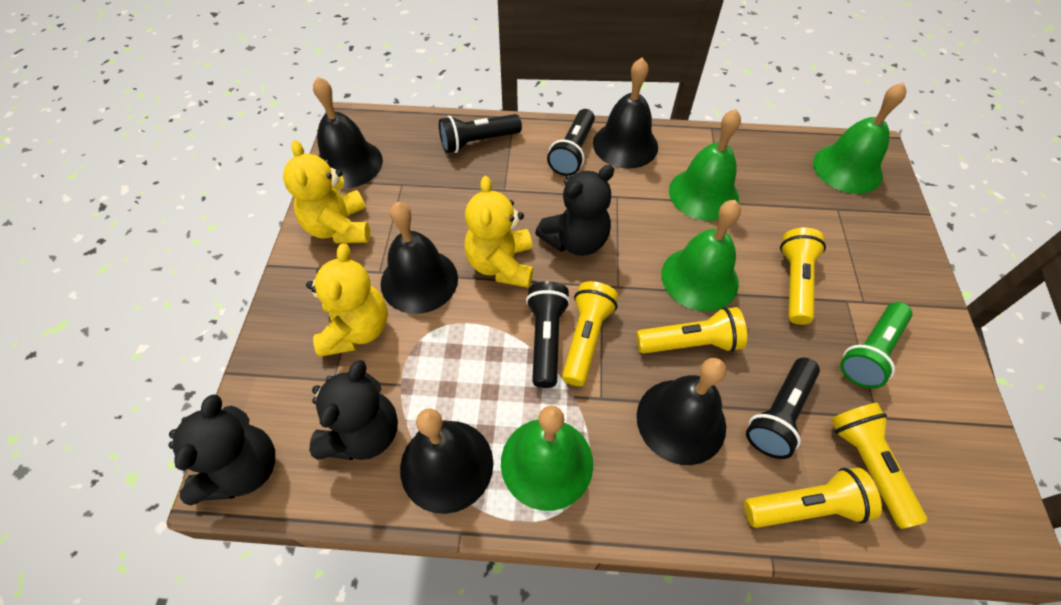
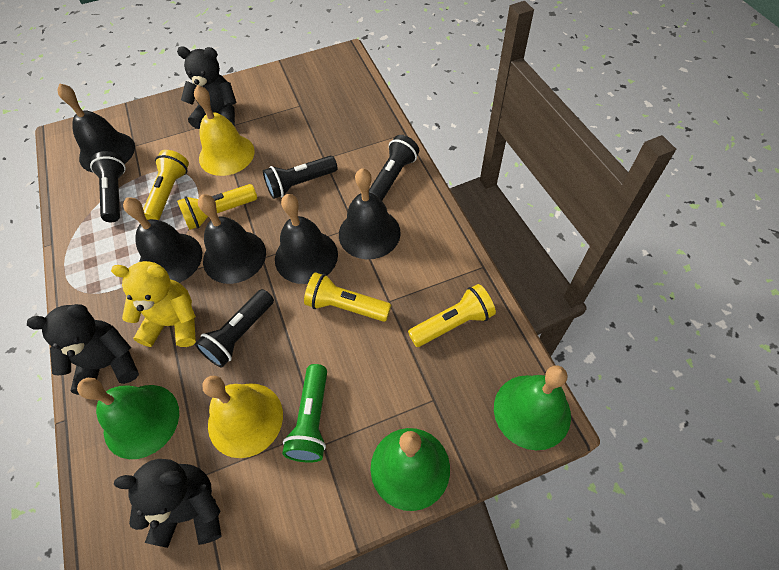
green bell: [501,405,593,511] [661,200,741,311] [669,109,741,221] [813,82,907,194] = 4 -> [77,378,179,459] [370,428,450,511] [494,366,571,450] = 3
yellow bell: none = 0 -> [194,85,255,176] [202,376,283,458] = 2
yellow flashlight: [562,281,618,386] [636,307,747,354] [744,468,882,528] [780,228,826,325] [831,403,927,529] = 5 -> [143,150,189,220] [177,184,257,230] [304,272,391,322] [408,284,496,347] = 4
yellow teddy bear: [283,140,370,243] [306,243,387,357] [464,176,533,288] = 3 -> [111,261,196,347] = 1

